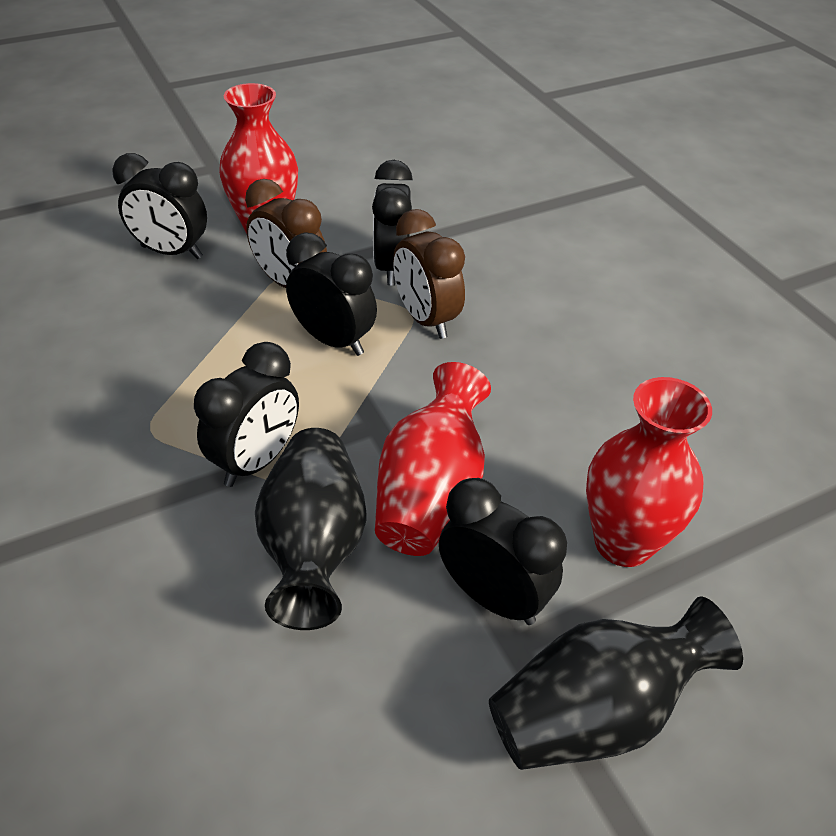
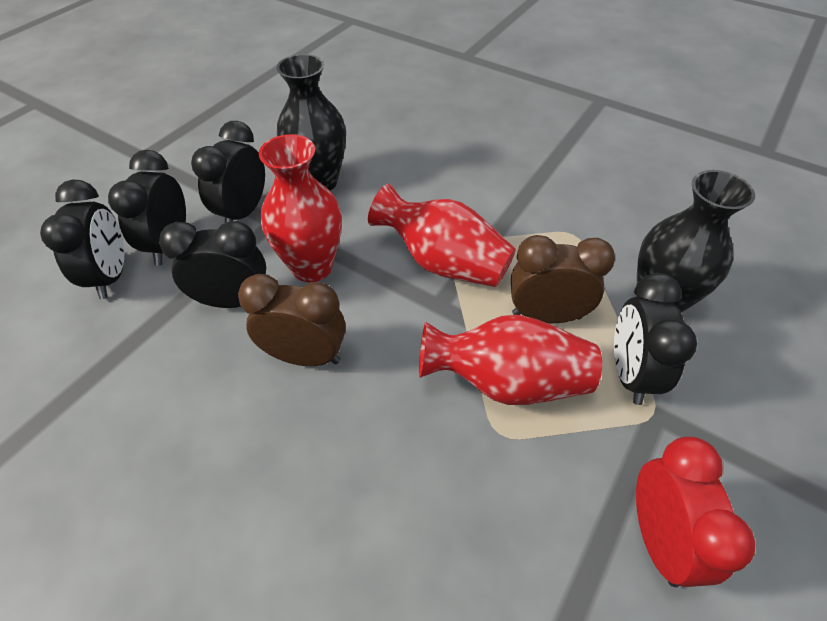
red clock: none = 0 -> [636,437,755,587] = 1

